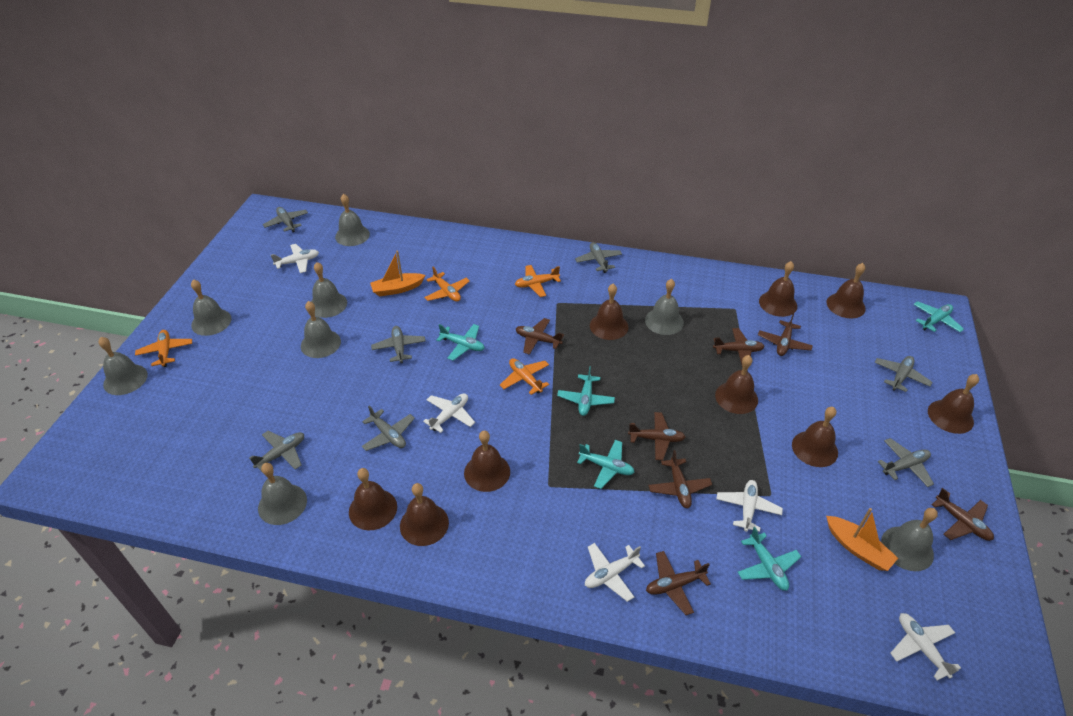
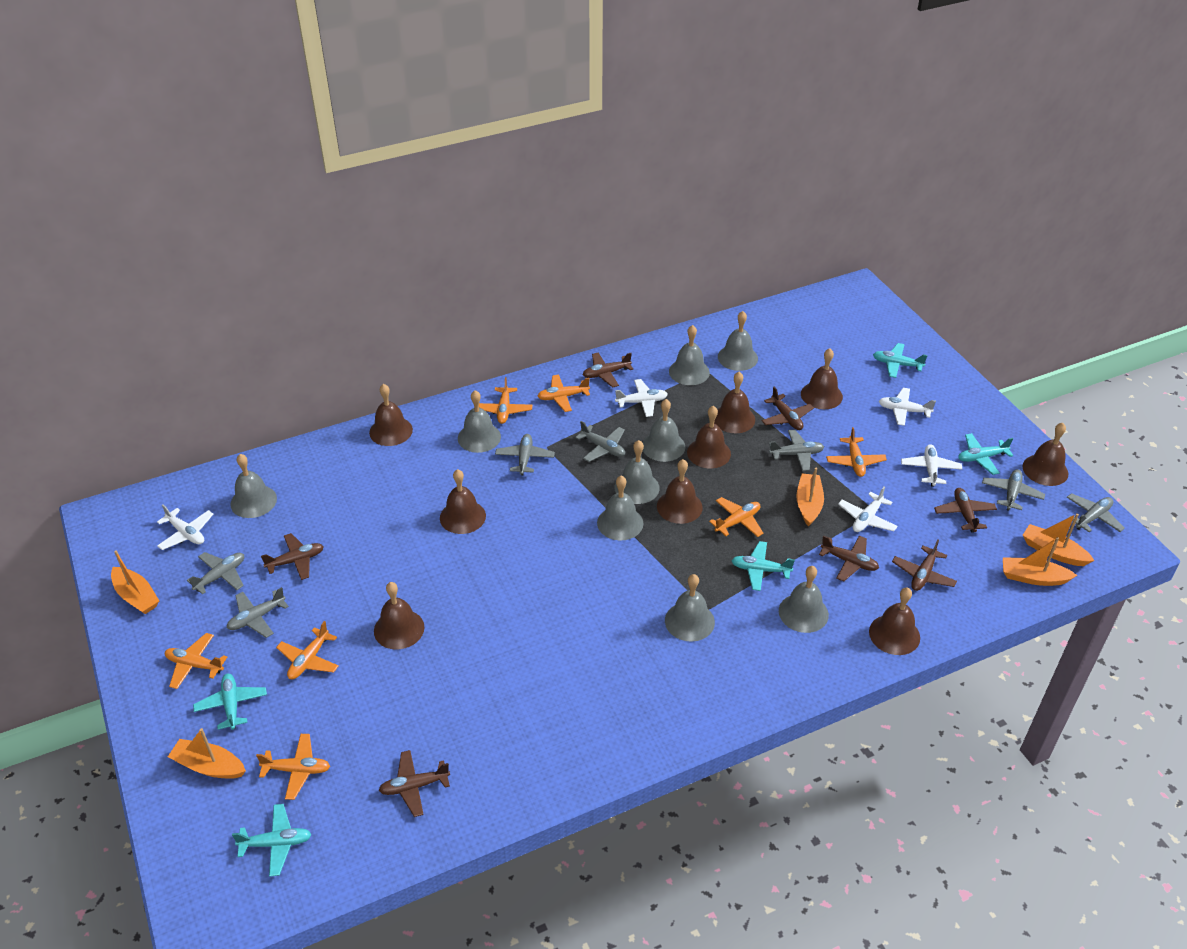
grey bell: [98,337,148,395] [191,279,232,336] [258,463,307,525] [301,301,341,358] [311,262,347,318] [335,194,370,246] [645,279,684,335] [881,508,938,571] = 8 -> [230,454,277,518] [458,390,501,453] [597,476,644,540] [615,440,660,504] [642,399,685,462] [665,574,715,642] [669,325,710,385] [718,311,758,371] [779,566,829,633] = 9
orange boat: [370,251,425,297] [826,508,898,571] = 2 -> [111,550,159,614] [168,728,246,779] [796,468,824,526] [1003,537,1078,586] [1023,513,1094,566] = 5
orange plane: [135,330,192,367] [424,267,470,302] [500,358,549,395] [515,265,561,297] = 4 -> [165,633,227,689] [256,734,330,800] [276,621,339,679] [479,377,533,424] [538,375,590,412] [709,497,763,537] [826,427,887,477] = 7

